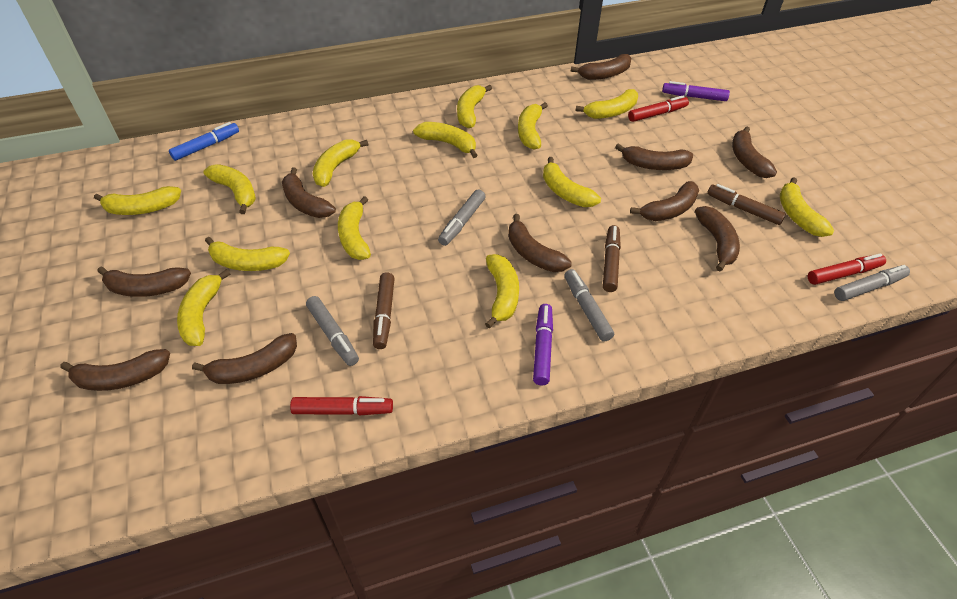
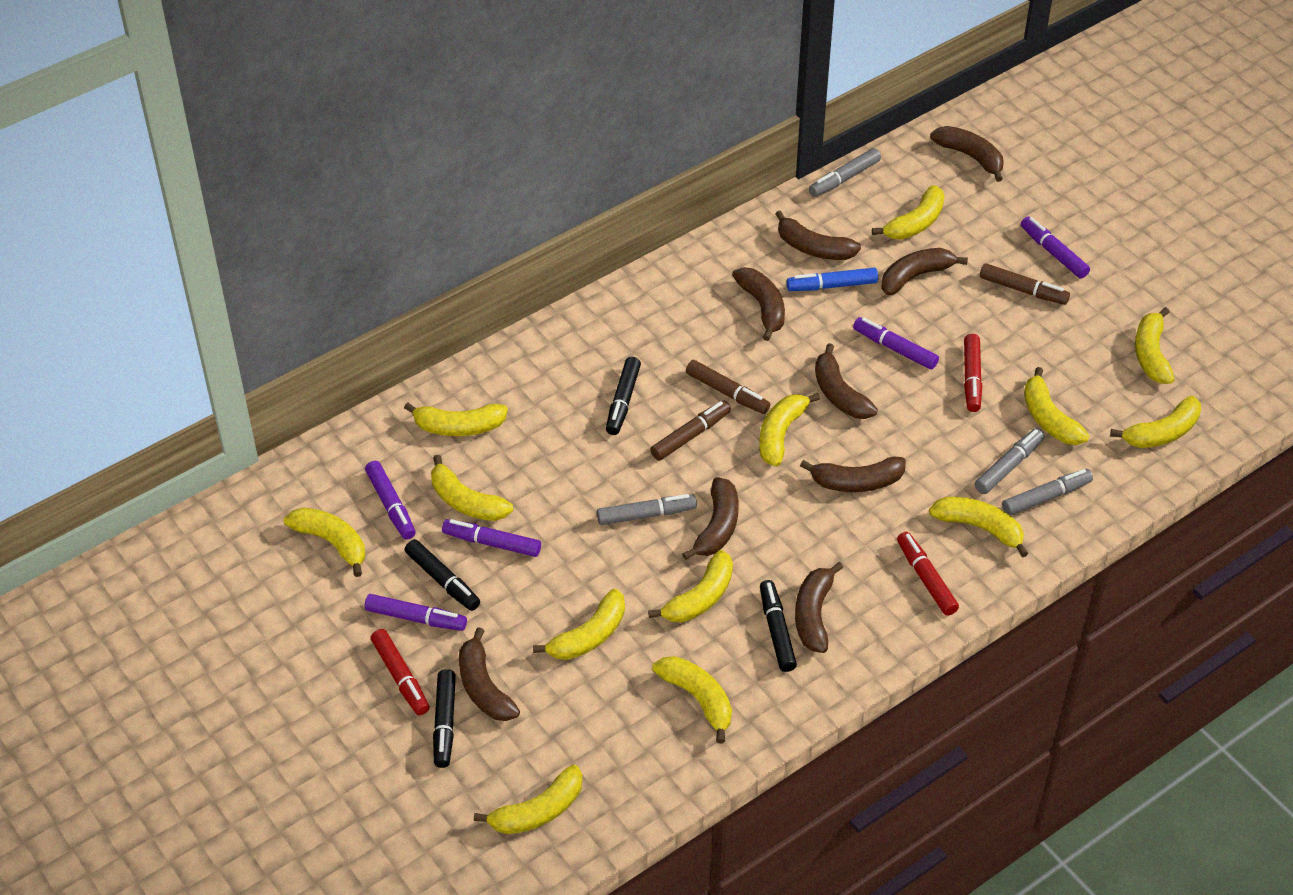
black marker: none = 0 -> [405,539,480,611] [433,669,456,768] [606,357,641,435] [760,580,797,672] = 4
brown banana: [60,349,170,391] [97,267,191,297] [192,333,297,384] [282,168,336,218] [508,214,572,272] [571,54,631,80] [615,143,693,170] [630,181,699,221] [695,206,740,271] [732,127,777,178] = 10 -> [459,627,520,721] [682,477,739,560] [732,267,785,341] [775,211,861,260] [795,562,844,653] [800,457,906,492] [815,343,878,419] [881,248,968,295] [930,126,1004,182] = 9
purple marker: [533,304,553,385] [662,81,730,101] = 2 -> [365,461,416,540] [365,594,467,631] [442,519,541,557] [853,317,939,370] [1021,217,1090,279] = 5

